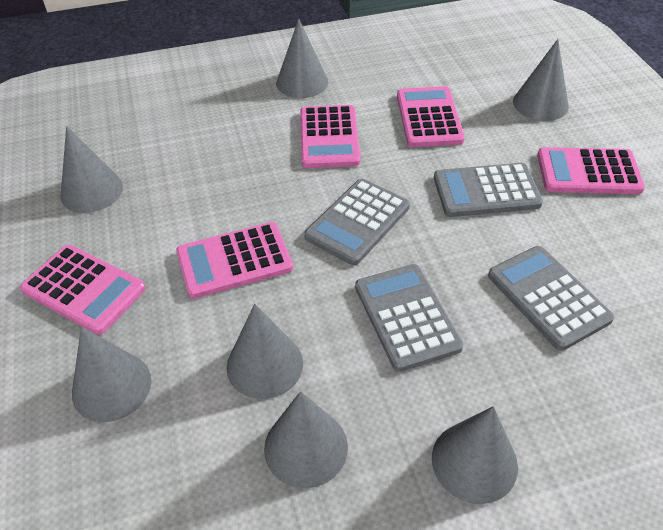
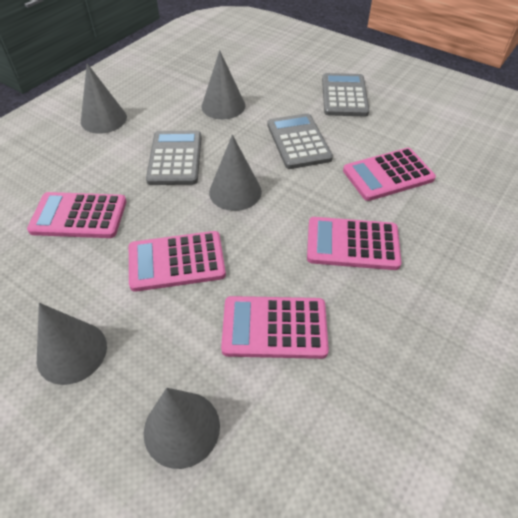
grey calculator: [304,179,410,265] [355,264,463,372] [434,163,543,217] [488,246,614,351] = 4 -> [146,130,202,185] [268,113,333,169] [322,73,369,116] = 3
grey cone: [60,126,123,213] [72,327,151,422] [227,304,303,399] [264,391,348,488] [276,19,328,98] [432,406,518,504] [513,39,569,121] = 7 -> [37,303,107,385] [81,63,127,134] [144,388,220,469] [201,50,245,119] [209,135,262,211] = 5

